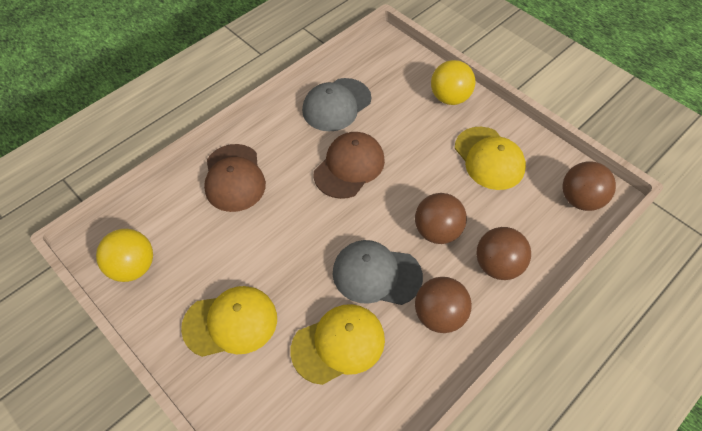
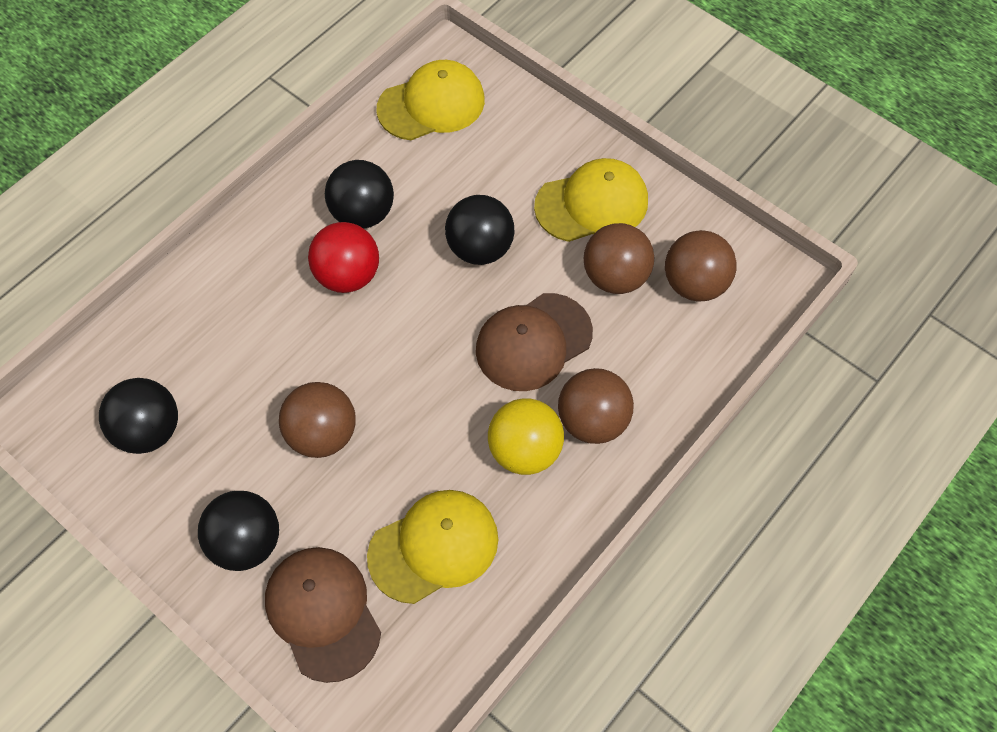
black ball: none = 0 -> [99,378,178,454] [198,491,279,571] [325,160,394,229] [445,195,514,265] = 4
grey cap: [302,78,371,132] [333,240,423,305] = 2 -> none = 0
red ball: none = 0 -> [308,222,379,293] = 1
yellow ball: [96,229,153,282] [431,60,475,105] = 2 -> [488,398,564,475] = 1

